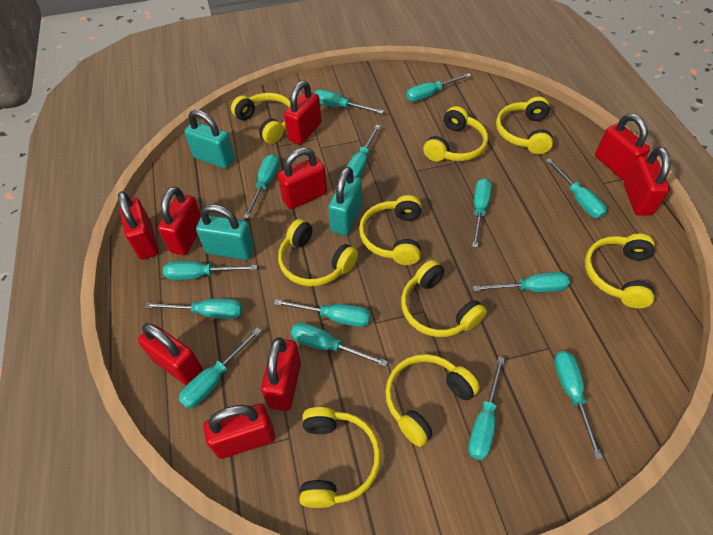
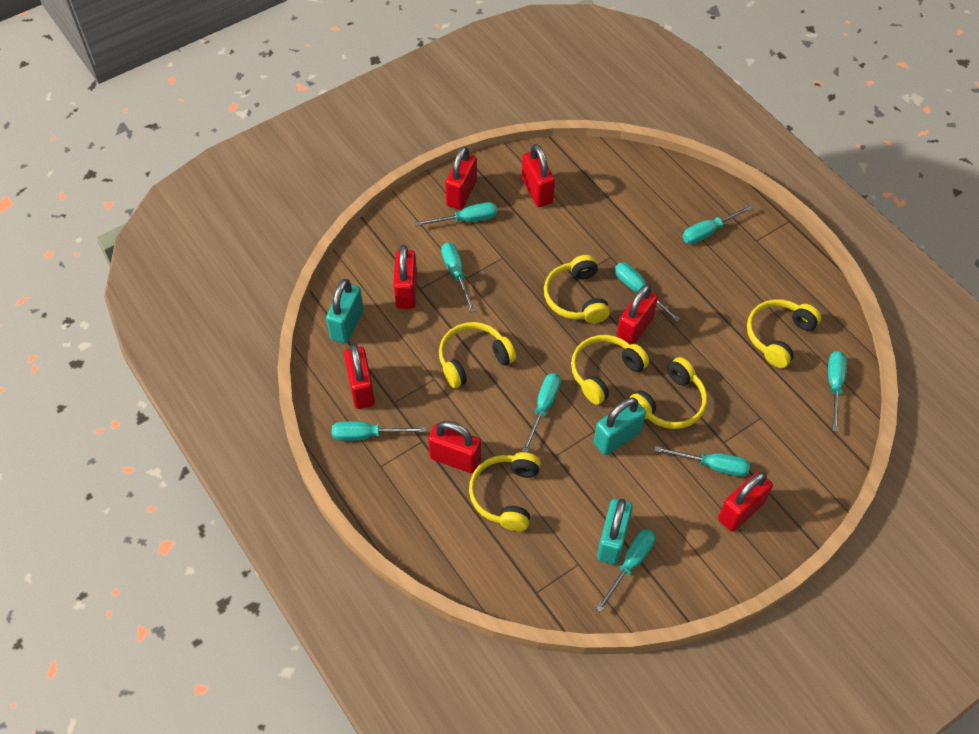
red padlock: [118,191,158,260] [138,323,203,385] [158,186,201,255] [203,404,275,459] [261,337,301,411] [278,148,327,209] [284,81,321,145] [595,114,650,180] [624,147,670,216] = 9 -> [344,344,375,409] [393,245,417,309] [428,421,481,474] [445,146,477,210] [522,144,555,207] [616,284,658,344] [718,472,773,532] = 7
turquoise screwdriver: [145,299,242,319] [163,261,257,280] [179,327,261,409] [244,154,279,219] [274,299,370,327] [291,322,388,367] [314,90,384,114] [347,125,380,178] [406,73,471,102] [468,357,505,460] [472,178,492,248] [473,272,570,292] [546,158,607,218] [554,351,603,460] = 14 -> [332,421,426,441] [415,202,497,226] [441,242,476,312] [522,373,561,453] [596,529,655,612] [615,262,680,322] [654,446,750,477] [683,204,754,244] [828,351,847,432] = 9
yellow headphones: [231,93,291,144] [278,219,358,286] [300,407,381,508] [359,195,421,265] [385,354,480,447] [401,260,487,337] [423,106,488,162] [496,97,553,154] [585,234,655,309] = 9 -> [439,322,516,388] [469,452,541,531] [544,255,610,323] [571,335,649,405] [629,357,708,429] [747,299,821,368] = 6

